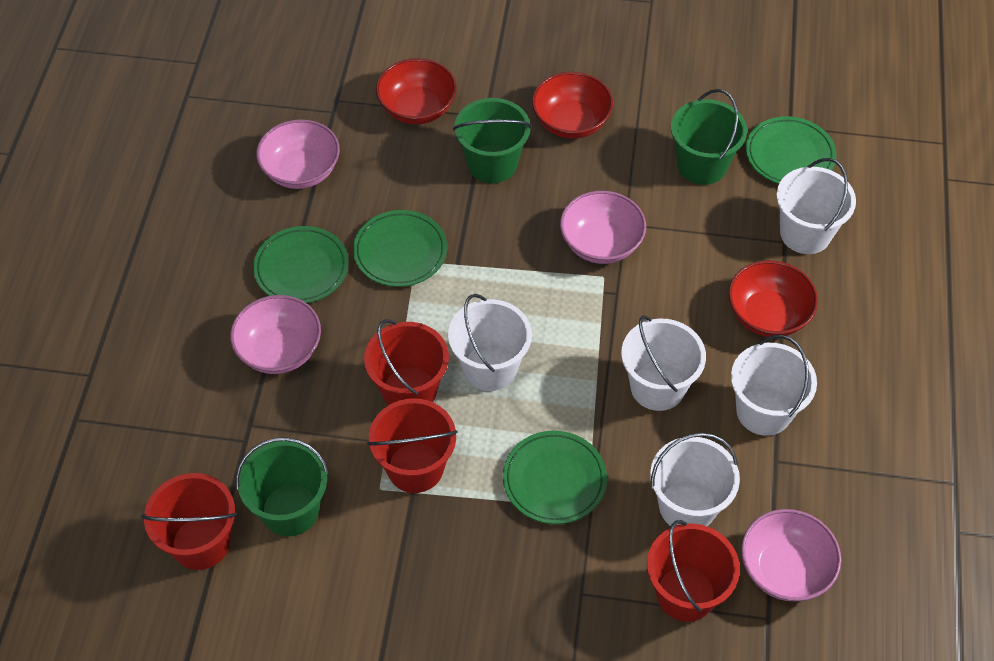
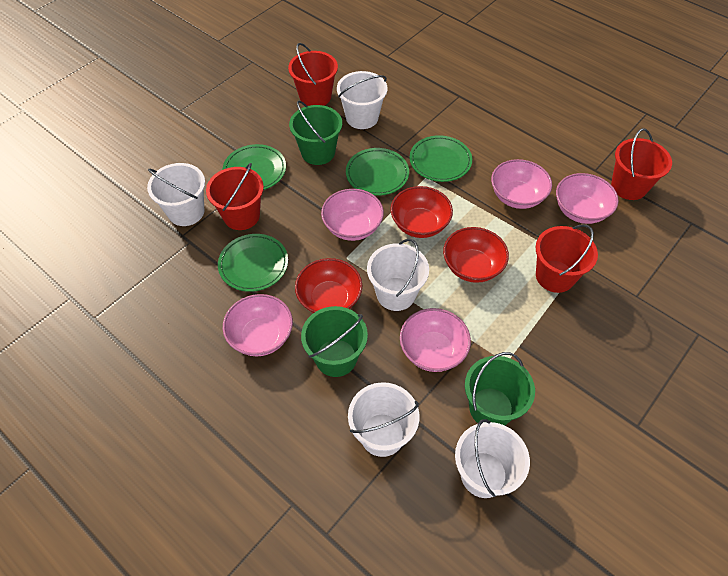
pink bowl: [230,295,321,374] [256,119,340,189] [560,191,646,264] [741,509,841,601] = 4 -> [223,294,293,356] [321,189,384,241] [400,308,471,372] [491,159,552,209] [556,173,619,224] = 5

